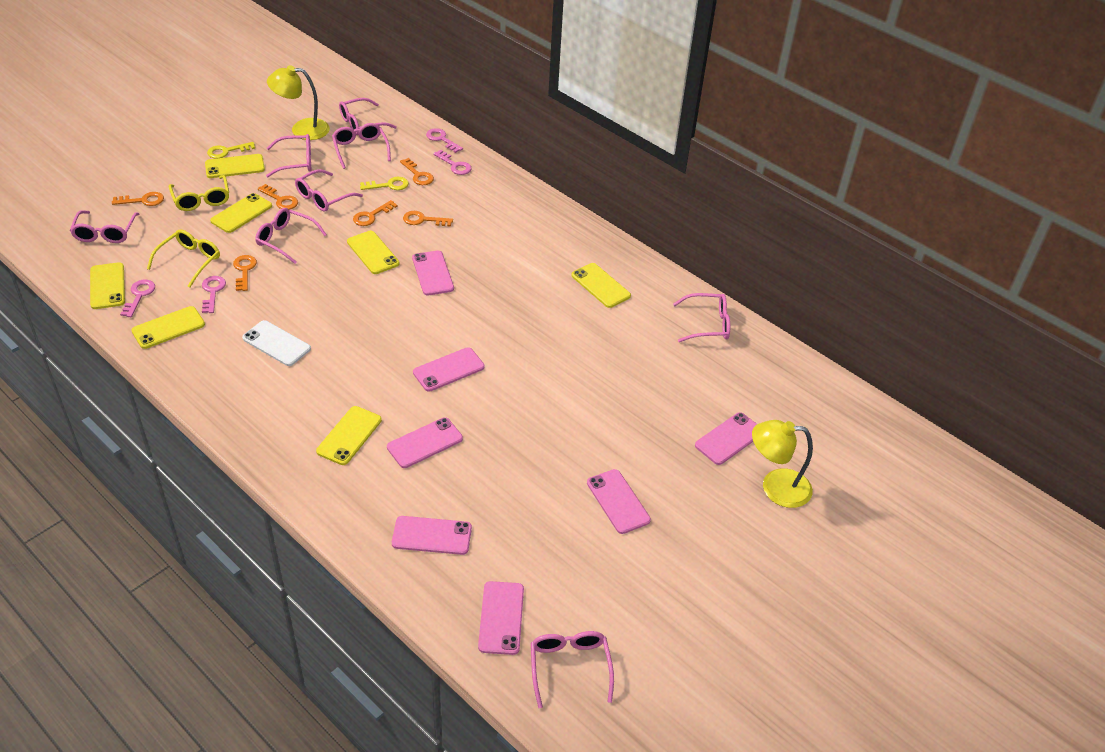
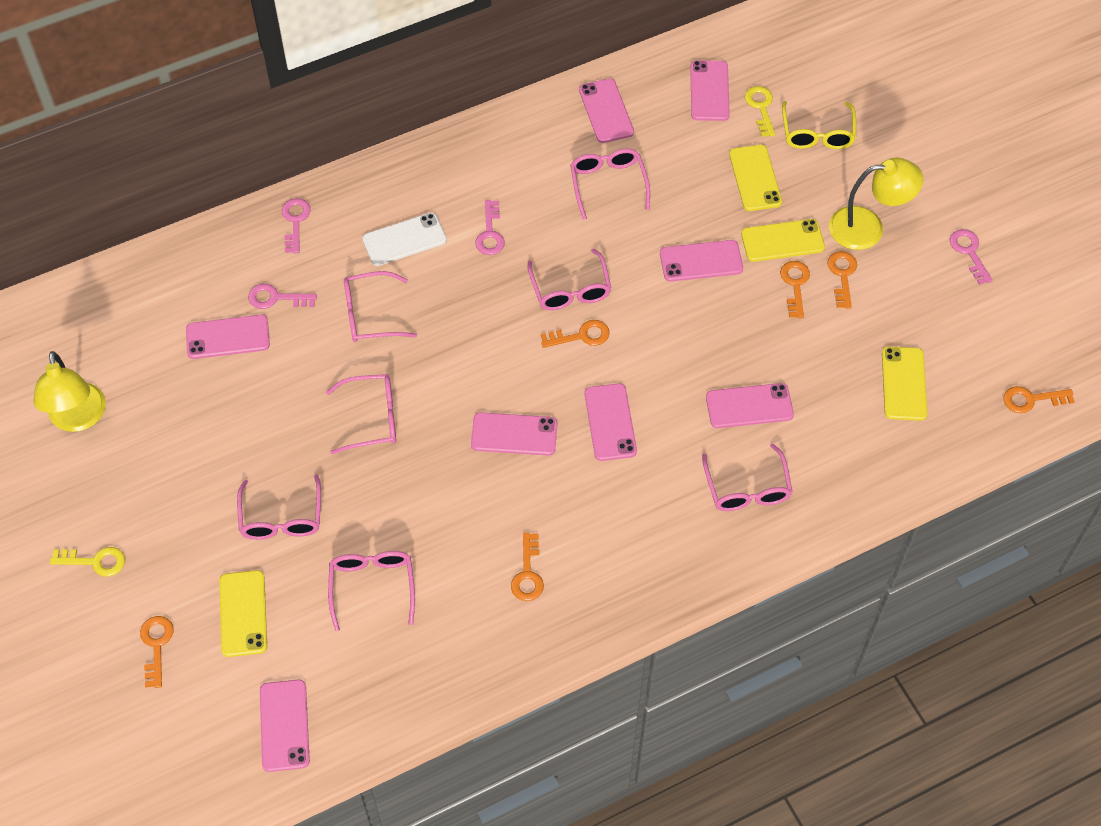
pink glasses: [70,210,139,243] [255,208,327,264] [266,134,311,177] [295,169,363,212] [332,123,391,169] [339,98,397,135] [531,631,614,708] [673,293,730,342] = 8 -> [237,474,321,540] [326,374,396,454] [328,551,415,631] [344,271,417,342] [528,248,611,310] [570,149,650,220] [702,443,793,511] = 7
pink phone: [387,417,463,468] [392,516,472,555] [412,251,454,295] [413,347,485,392] [478,581,524,655] [587,469,651,534] [695,412,757,465] = 7 -> [186,315,270,359] [260,679,310,772] [471,412,557,456] [579,78,634,143] [584,384,637,461] [660,240,743,282] [690,60,730,121] [706,383,794,428] = 8
yellow glasses: [147,230,220,288] [169,175,229,211] = 2 -> [782,101,856,149] = 1
yellow phone: [90,262,125,309] [132,306,205,349] [205,154,265,178] [210,193,272,233] [316,406,382,465] [347,231,400,274] [571,263,631,308] = 7 -> [219,570,267,657] [729,145,782,211] [741,219,825,262] [882,346,928,421] = 4

